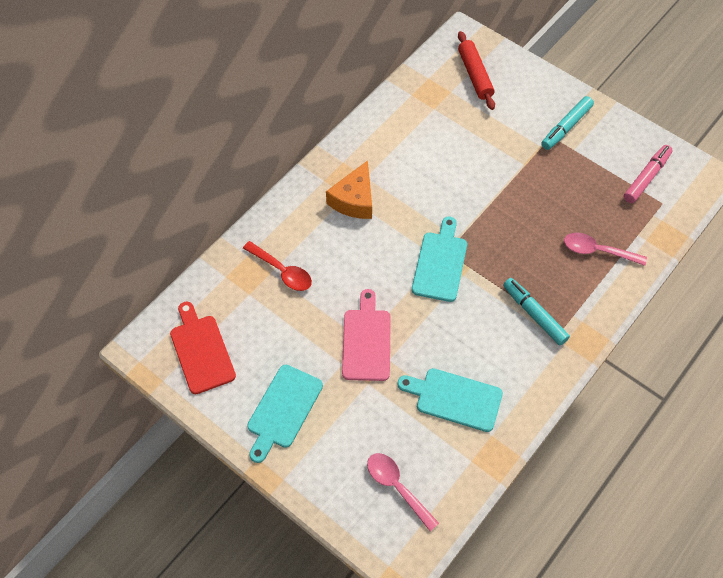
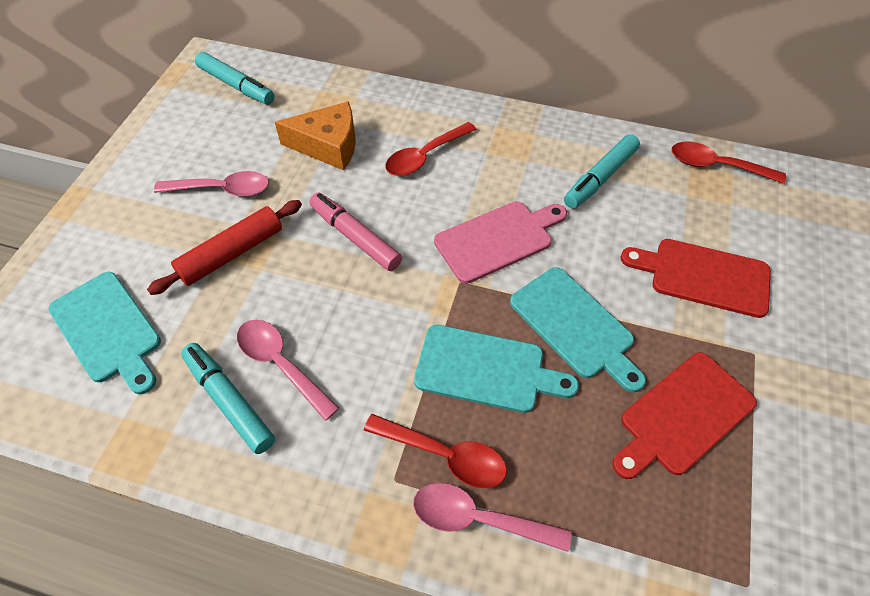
pink spoon: [367,453,439,531] [564,233,647,266] = 2 -> [154,171,269,197] [237,320,339,421] [413,483,572,552] = 3
red cutting board: [170,302,236,394] = 1 -> [612,352,757,479] [621,239,771,318] = 2
red spoon: [243,241,312,291] = 1 -> [364,414,507,488] [385,122,477,176] [672,142,786,184] = 3
turquoise marker: [503,278,570,345] [541,96,594,150] = 2 -> [181,343,275,454] [195,52,275,105] [564,134,640,209] = 3

